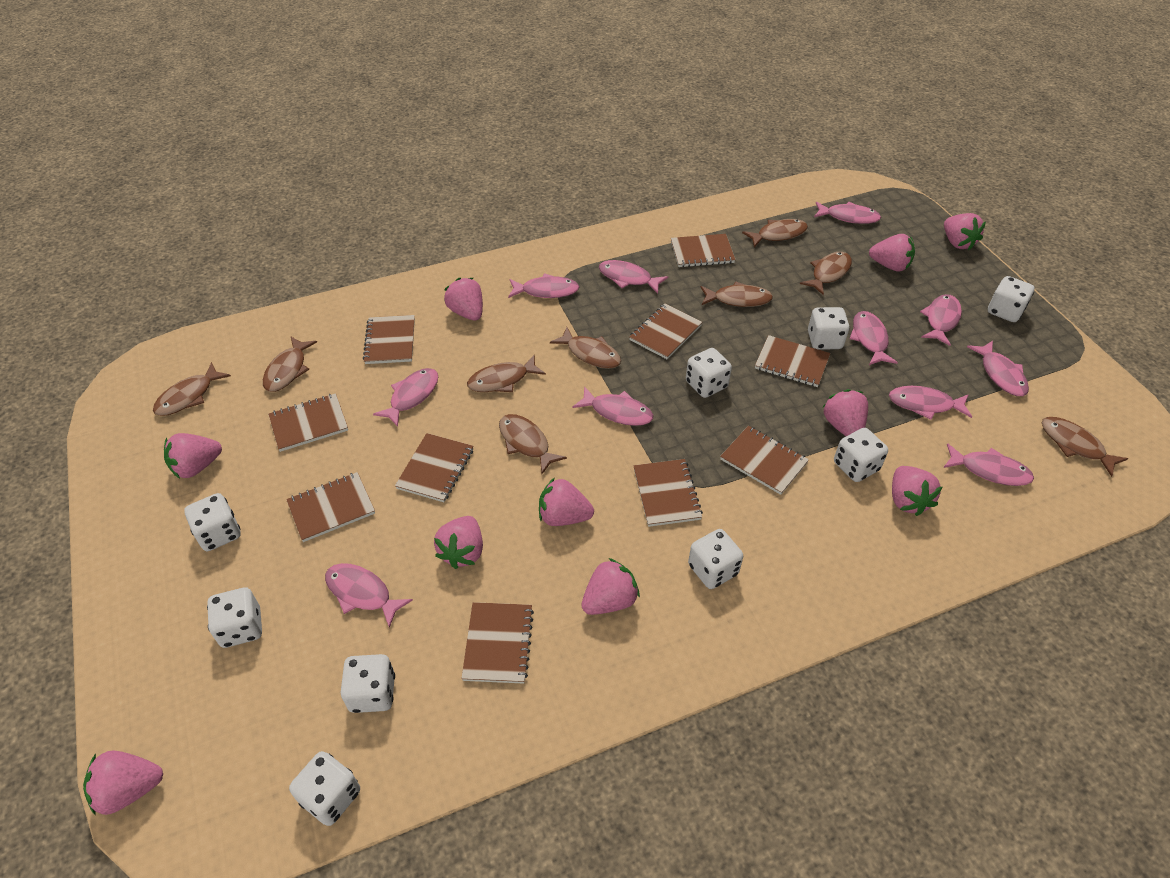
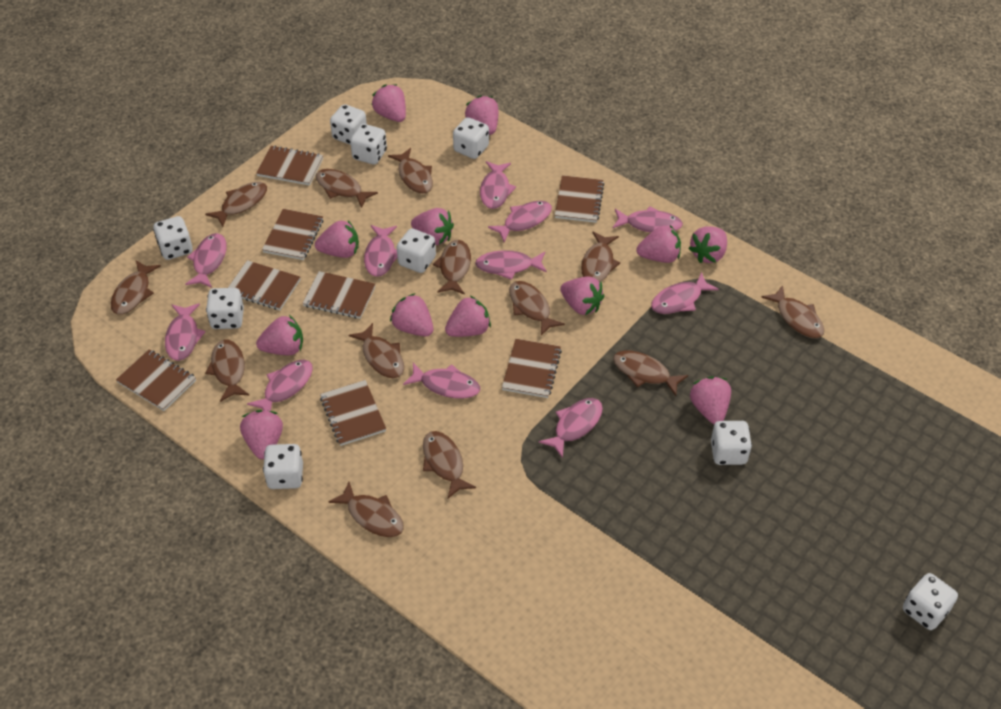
brown fish: [153,362,231,416] [263,337,317,392] [467,354,546,392] [499,414,567,474] [550,327,621,369] [701,281,773,307] [742,219,808,247] [800,252,852,295] [1042,417,1128,477] = 9 -> [111,260,161,315] [205,182,267,227] [205,340,249,402] [316,169,378,208] [328,482,404,537] [348,323,404,378] [388,148,433,194] [423,431,476,499] [433,240,471,295] [509,281,565,336] [581,232,620,282] [613,350,688,396] [761,285,824,338] = 13
brown notebook: [268,393,348,452] [286,472,375,542] [363,315,415,364] [395,433,473,502] [461,602,534,684] [629,304,702,359] [634,459,703,527] [671,234,735,267] [720,426,809,495] [755,335,831,387] = 10 -> [116,349,196,411] [228,260,300,310] [256,145,323,186] [262,209,323,260] [302,271,376,319] [320,380,386,446] [502,339,562,398] [555,175,604,223] = 8
pink strawberry: [83,751,163,816] [164,433,222,479] [434,516,483,569] [444,278,483,321] [539,477,594,526] [581,558,640,615] [822,389,868,436] [869,234,915,272] [892,466,943,516] [944,213,986,250] = 10 -> [240,410,283,459] [256,315,303,355] [315,220,359,258] [371,84,406,122] [390,293,433,336] [411,208,454,245] [445,296,491,337] [465,95,498,135] [560,277,604,315] [637,225,681,263] [688,227,727,263] [690,376,731,424] = 12

